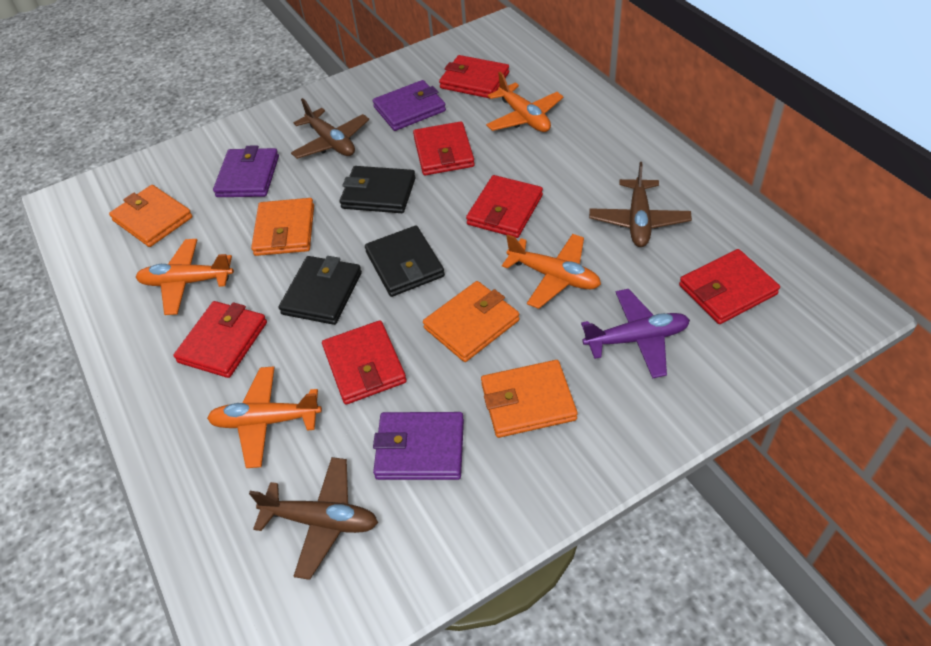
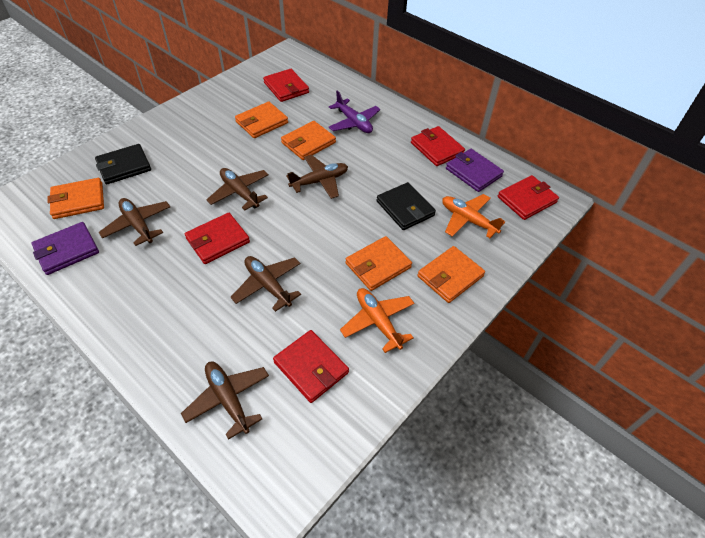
black wallet: [279,256,362,325] [340,166,416,213] [365,226,445,297] = 3 -> [95,144,151,184] [376,182,436,230] = 2
brown plane: [249,457,378,580] [291,98,369,159] [589,162,692,247] = 3 -> [98,198,170,246] [181,362,269,440] [206,168,269,211] [230,256,301,312] [286,155,348,199] = 5
orange plane: [136,239,234,315] [207,366,322,468] [486,72,564,132] [502,234,601,309] = 4 -> [340,288,414,353] [442,194,505,238] = 2
orange wallet: [109,185,193,247] [251,198,314,256] [423,281,520,362] [481,360,578,438] = 4 -> [47,178,104,219] [235,101,288,138] [281,121,336,160] [346,236,412,291] [417,246,485,303] = 5
purple wallet: [213,145,279,197] [373,80,446,131] [373,412,464,480] = 3 -> [32,222,99,275] [446,149,504,192] = 2
red wallet: [173,301,267,378] [322,320,407,405] [413,121,475,175] [439,55,509,98] [466,175,543,238] [679,249,780,324] = 6 -> [185,213,250,264] [263,69,309,102] [273,330,349,403] [411,126,465,166] [498,175,559,220] = 5

